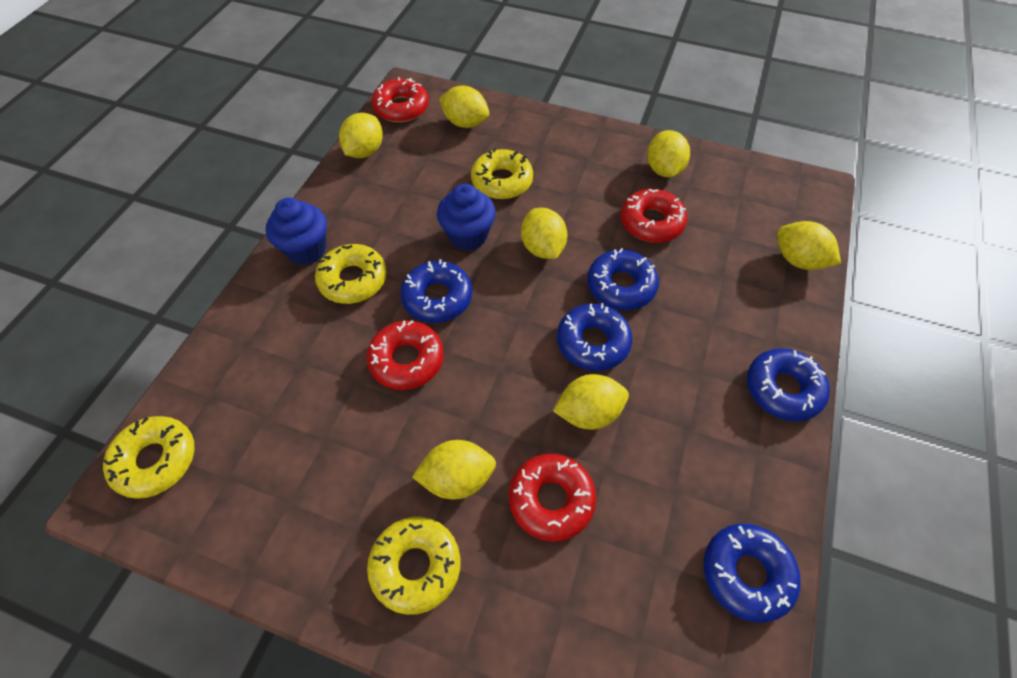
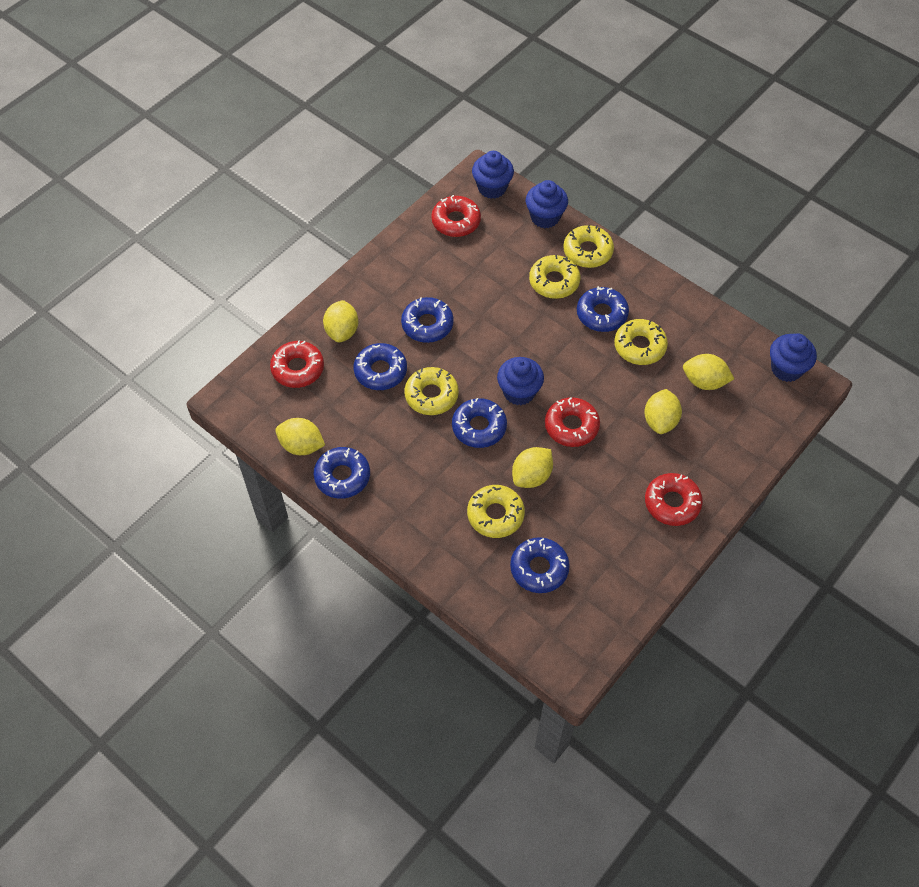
blue cupcake: [266,198,327,265] [437,184,496,251] = 2 -> [472,151,514,199] [497,357,544,405] [526,180,568,228] [770,333,817,382] = 4
blue donut: [400,259,472,323] [557,303,633,371] [587,248,659,310] [703,524,801,623] [747,348,830,421] = 5 -> [314,447,370,499] [354,343,407,390] [401,297,454,343] [452,398,507,448] [510,537,570,593] [577,286,629,332] = 6
yellow donut: [103,416,195,499] [315,244,387,304] [367,517,461,615] [471,148,533,199] = 4 -> [404,367,459,415] [467,485,525,538] [529,255,581,299] [563,225,614,268] [614,319,668,365] = 5
yellow lemon: [339,113,383,158] [412,440,496,500] [439,86,489,128] [521,208,567,259] [553,374,629,430] [647,130,690,177] [777,221,841,270] = 7 -> [275,418,325,455] [323,300,358,342] [512,447,553,488] [644,389,682,434] [683,354,734,390] = 5

